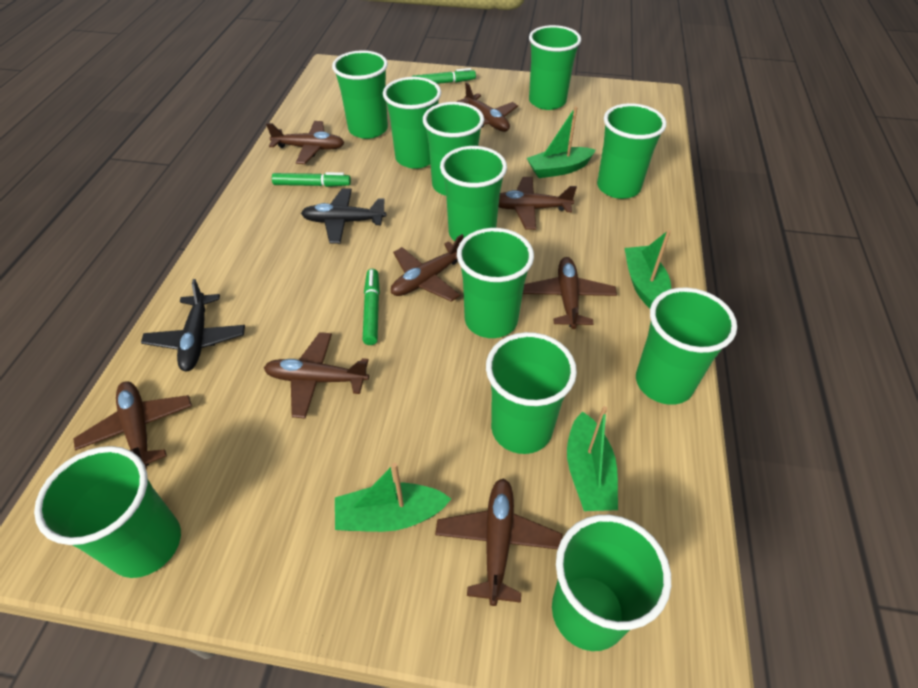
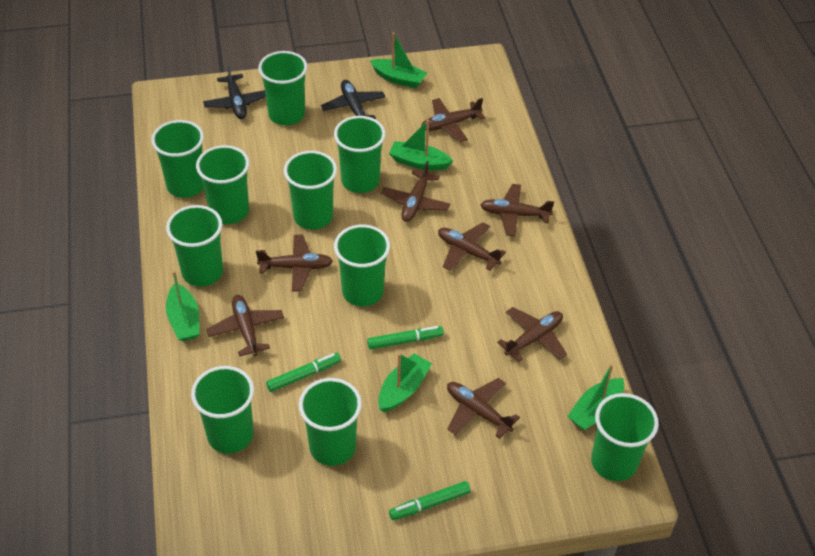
green boat: [335,463,451,532] [527,106,596,178] [567,406,618,511] [625,230,671,308] = 4 -> [166,271,200,341] [370,32,427,88] [378,353,432,412] [389,120,453,170] [567,364,624,431] = 5
green cup: [34,446,181,578] [332,50,388,139] [383,77,441,169] [423,102,484,196] [440,146,507,241] [457,228,534,338] [486,332,577,454] [529,25,581,110] [552,515,671,651] [597,103,667,199] [636,288,737,405] = 11 -> [151,120,204,198] [166,205,223,286] [191,366,254,453] [196,145,249,224] [258,51,308,125] [284,151,337,230] [299,378,362,466] [334,116,386,193] [334,225,390,306] [591,393,659,481] = 10

